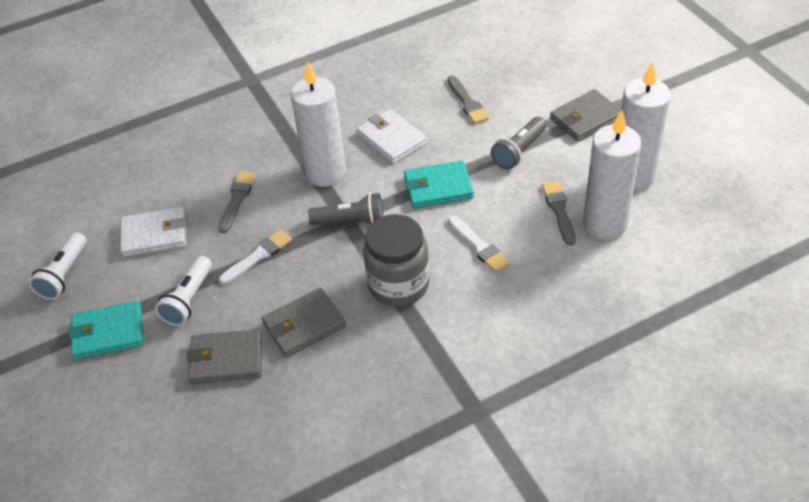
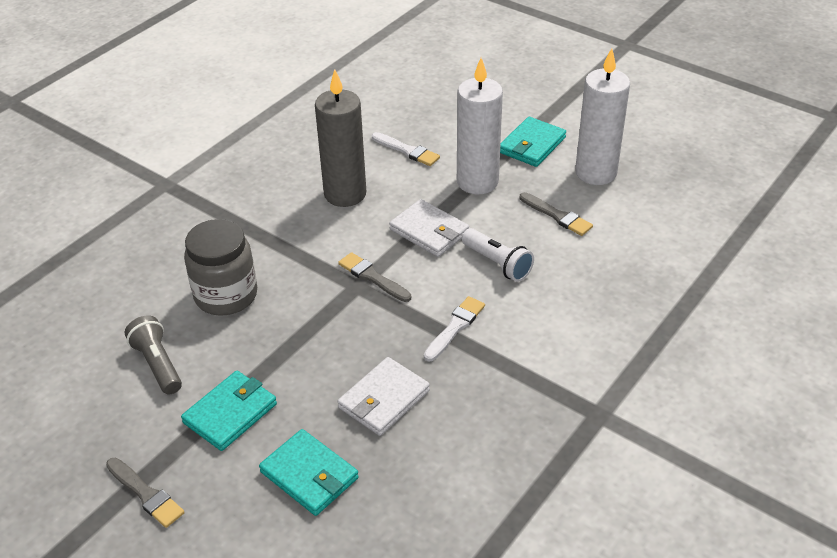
grey candle: none = 0 -> [315,69,366,207] = 1
grey flashlight: [308,193,384,225] [491,117,546,170] = 2 -> [125,316,182,395] = 1
grey wallet: [187,329,262,384] [262,288,346,357] [550,89,621,142] = 3 -> none = 0
turquoise wallet: [68,301,143,360] [404,161,474,209] = 2 -> [181,371,277,451] [259,429,359,516] [500,117,566,167] = 3
white candle: [290,61,346,187] [583,110,642,239] [621,62,671,191] = 3 -> [457,58,503,194] [575,48,630,185] = 2
white flashlight: [29,232,87,300] [155,256,212,326] = 2 -> [462,228,534,282] = 1

